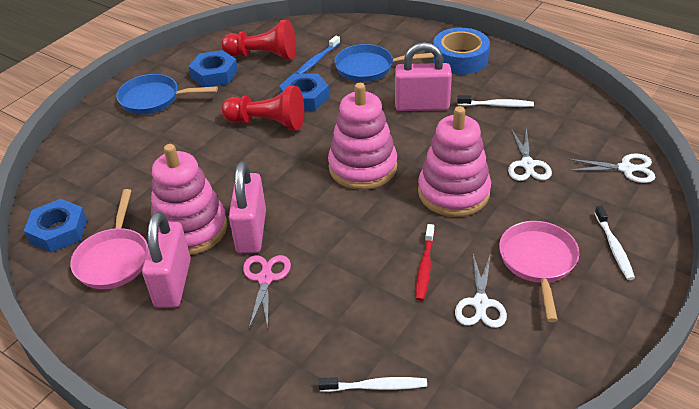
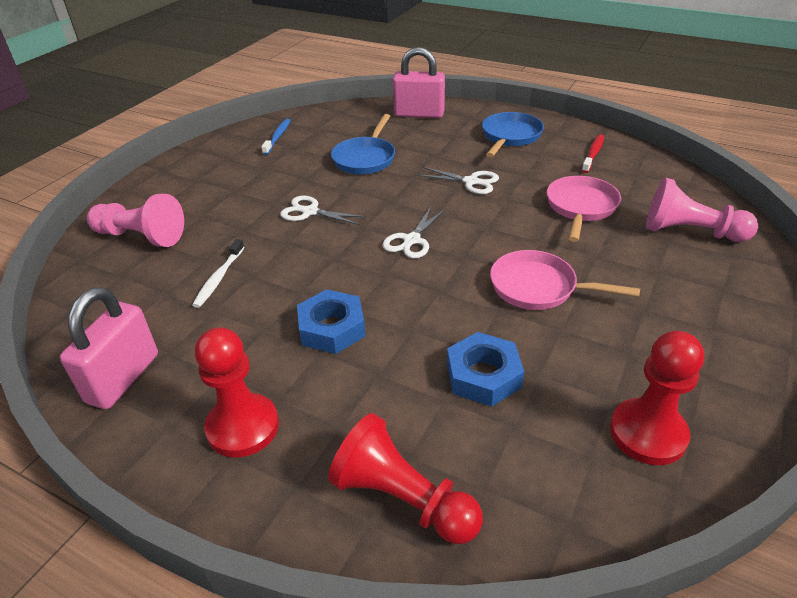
blue nut: [24,199,87,253] [189,50,238,87] [279,73,329,111] = 3 -> [297,289,366,354] [447,332,524,407] = 2
blue tape: [433,28,490,75] = 1 -> none = 0
pink padlock: [142,211,191,308] [229,161,266,253] [395,42,452,111] = 3 -> [60,287,158,409] [393,47,445,118] = 2
pink pawn: none = 0 -> [87,194,184,247] [646,177,758,242] = 2
pink scissors: [243,255,291,328] = 1 -> none = 0
pink stacking toy: [151,144,227,255] [328,83,397,190] [418,106,491,217] = 3 -> none = 0
red pawn: [221,19,296,60] [221,86,304,131] = 2 -> [195,327,279,458] [328,413,483,544] [610,331,704,465] = 3
white toothbrush: [318,377,427,392] [457,95,534,107] [595,206,635,280] = 3 -> [192,239,244,308] = 1

